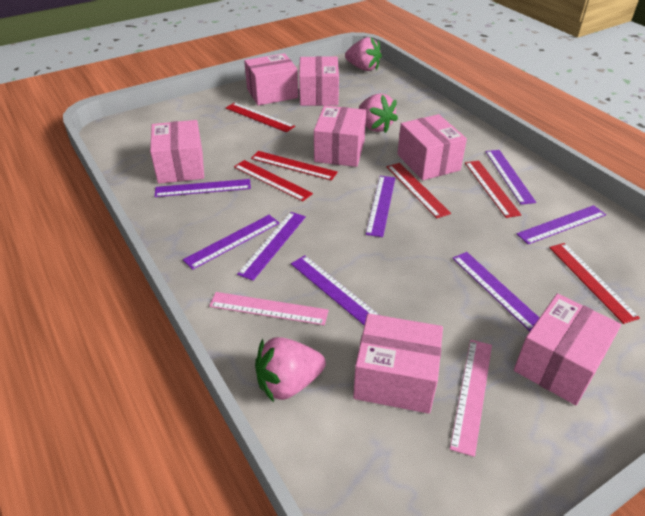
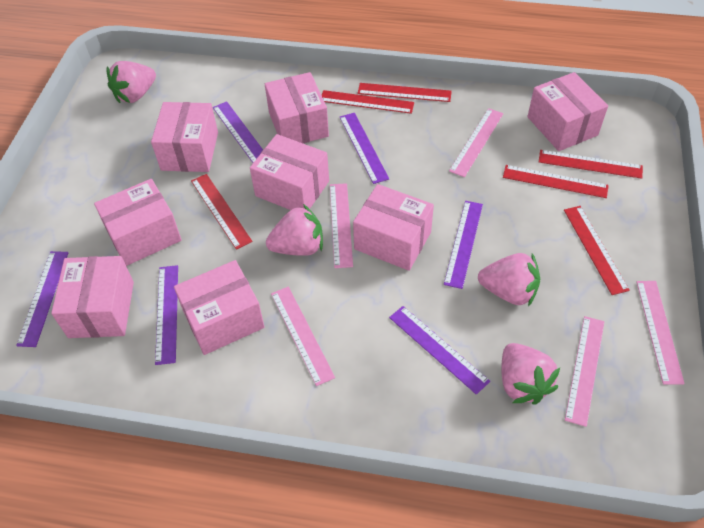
pink box: [150,120,204,184] [244,53,298,106] [299,56,339,106] [314,106,366,167] [353,313,443,414] [397,114,467,181] [514,294,621,405] = 7 -> [51,256,134,338] [94,179,182,266] [151,102,218,172] [174,260,265,355] [250,134,329,210] [265,72,329,143] [353,184,434,271] [527,72,608,151] = 8
pink ruler: [209,292,329,325] [450,340,492,457] = 2 -> [271,286,335,386] [330,183,353,268] [449,108,504,177] [565,316,604,427] [636,281,685,385] = 5
pink strawberry: [255,337,326,402] [345,37,382,71] [359,93,398,133] = 3 -> [107,61,156,103] [266,204,323,256] [478,253,540,307] [501,343,560,405] = 4
purple ruler: [154,179,251,197] [183,215,279,270] [237,212,306,281] [291,255,379,325] [366,176,395,237] [452,252,539,331] [485,150,536,205] [516,205,606,244] = 8 -> [16,251,69,347] [155,265,178,365] [213,101,263,163] [340,113,389,184] [389,306,490,395] [444,201,483,289] = 6

